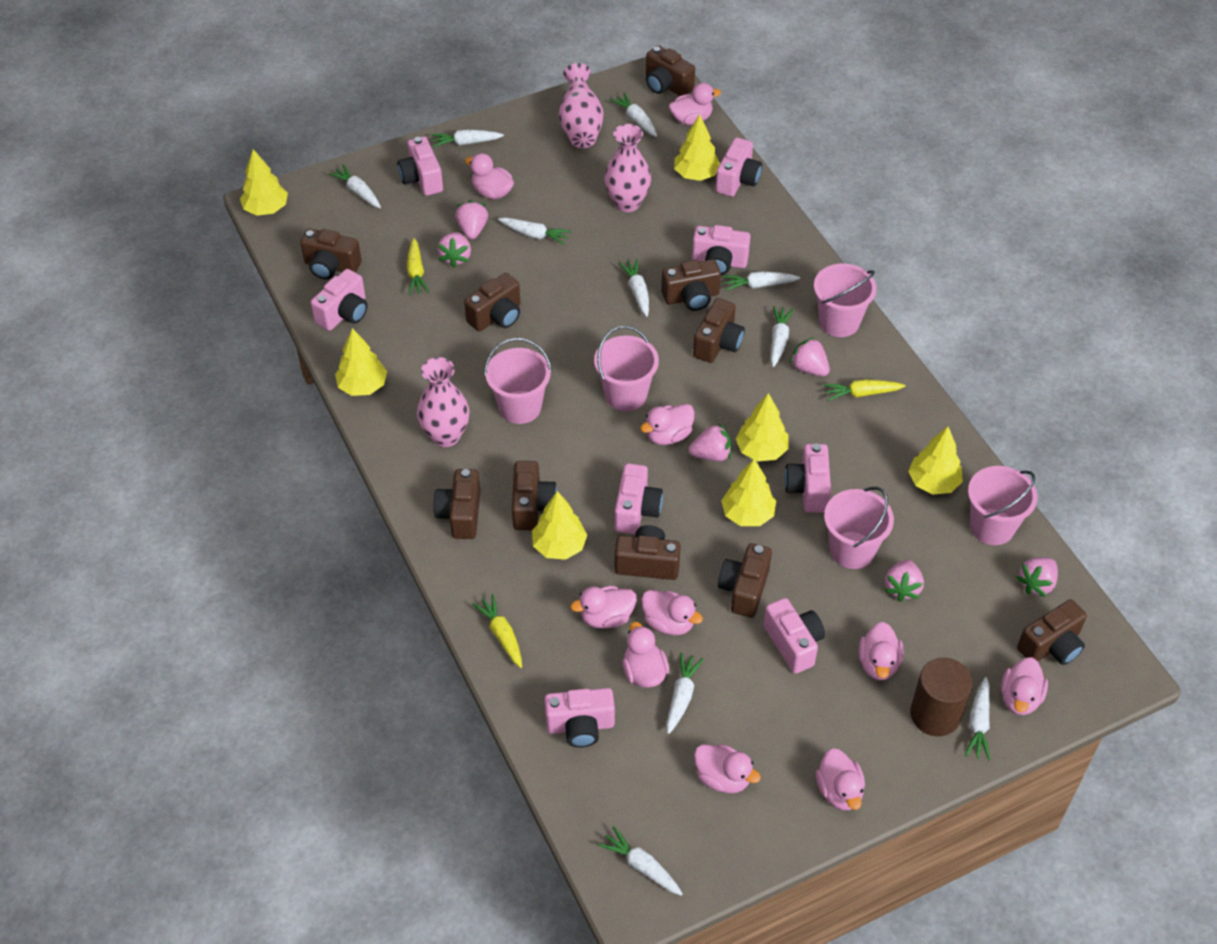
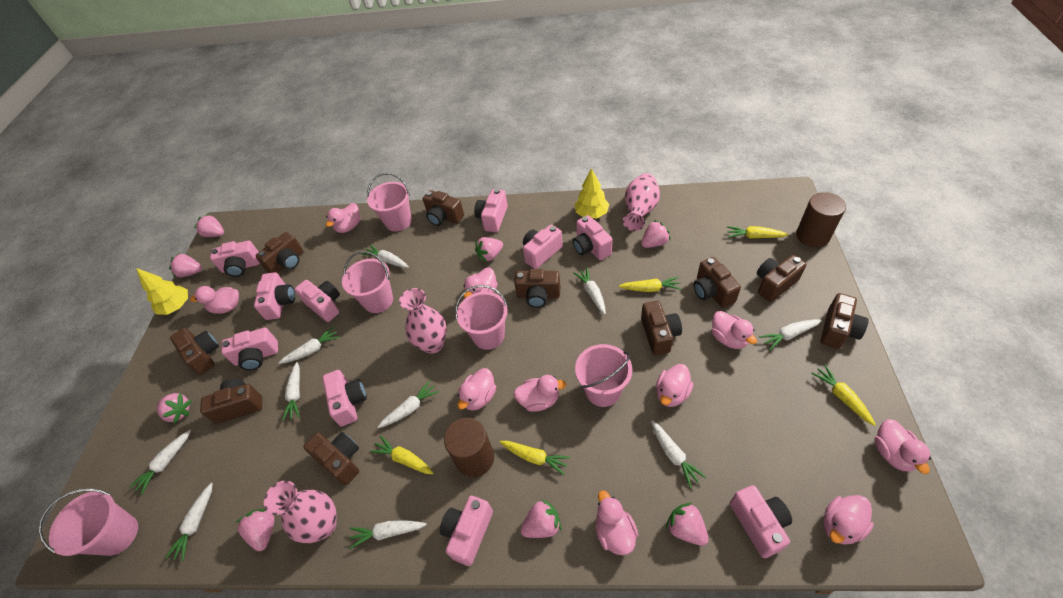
brown cylinder: [910,657,973,736] = 1 -> [444,418,494,477] [796,192,846,247] = 2
pink camera: [311,269,368,331] [397,136,443,196] [544,688,615,748] [615,463,663,534] [692,225,751,275] [715,137,762,197] [763,598,825,674] [784,444,831,513] = 8 -> [210,241,260,277] [221,328,278,370] [254,272,295,320] [295,280,340,322] [322,370,367,426] [440,496,493,566] [474,189,508,232] [523,225,563,269] [573,215,612,260] [730,485,792,558] = 10
pink strawberry: [438,232,471,268] [455,200,488,239] [689,423,731,461] [789,337,830,376] [884,559,924,602] [1016,557,1058,597] = 6 -> [157,393,192,424] [169,253,202,277] [194,214,224,237] [236,509,275,551] [475,237,503,262] [520,499,561,538] [641,220,670,248] [666,503,709,546] = 8
yellow carrot: [407,238,429,295] [472,594,522,668] [824,379,906,401] = 3 -> [370,435,433,474] [500,441,570,475] [619,277,681,292] [727,226,789,239] [811,364,876,426] = 5
yellow tree: [240,149,288,216] [335,328,387,396] [532,491,587,560] [674,114,720,181] [721,458,776,526] [736,393,789,461] [908,426,963,495] = 7 -> [136,268,188,315] [574,168,609,218] = 2

